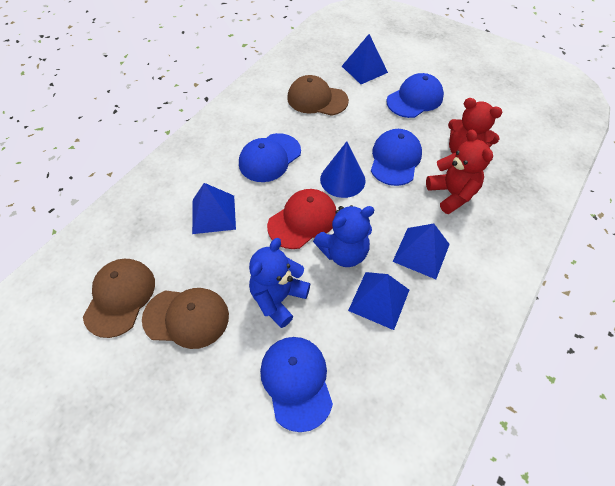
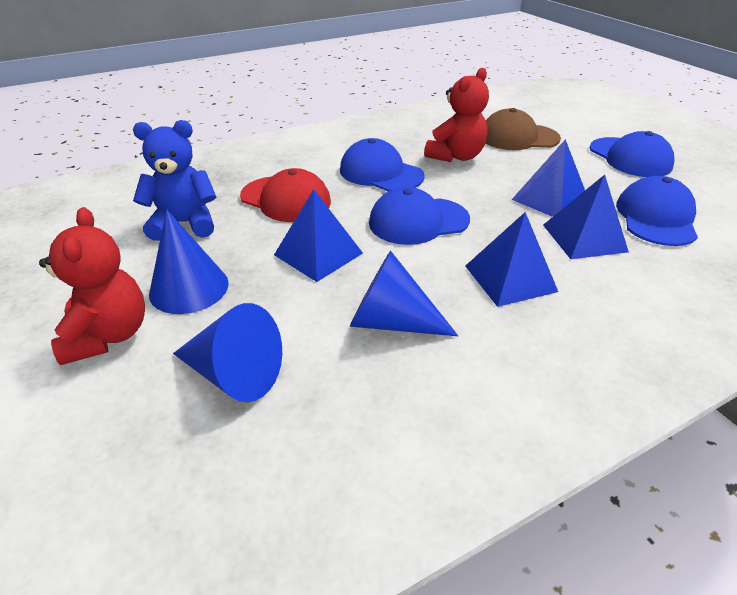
blue cone: [320,141,366,198] = 1 -> [149,210,229,314] [173,303,282,402] [350,251,458,336] = 3
blue teddy bear: [249,238,310,328] [313,205,375,267] = 2 -> [133,120,216,241] = 1
brown cap: [83,259,155,338] [142,288,229,349] [287,75,349,116] = 3 -> [485,108,561,150] = 1

